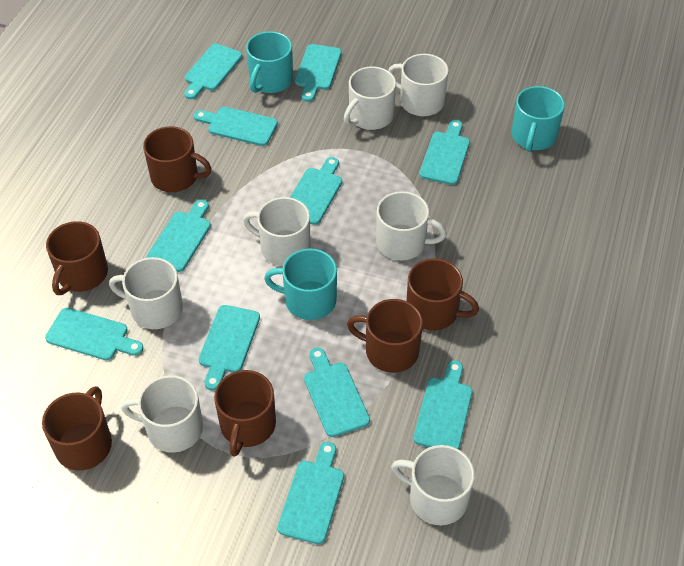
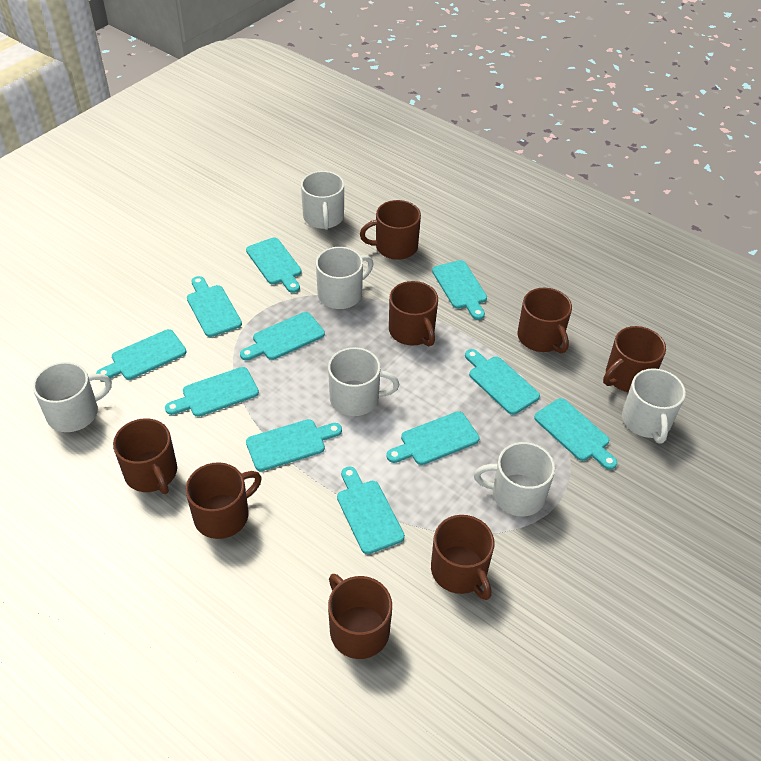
brown mug: [42,386,112,471] [46,221,108,295] [143,126,212,192] [214,370,276,457] [347,299,423,373] [407,258,479,331] = 6 -> [113,418,177,494] [185,462,262,539] [328,574,392,659] [360,200,421,260] [389,281,438,346] [431,515,494,600] [518,288,572,353] [603,326,666,392] = 8
turquoise mug: [246,31,293,93] [264,248,337,320] [511,86,565,152] = 3 -> none = 0
white mug: [109,257,183,329] [121,375,203,453] [243,197,310,266] [344,66,396,130] [376,191,447,260] [388,54,449,116] [391,445,475,525] = 7 -> [33,362,112,432] [301,171,344,230] [316,247,373,309] [328,347,399,416] [474,442,555,516] [622,368,686,444] = 6

